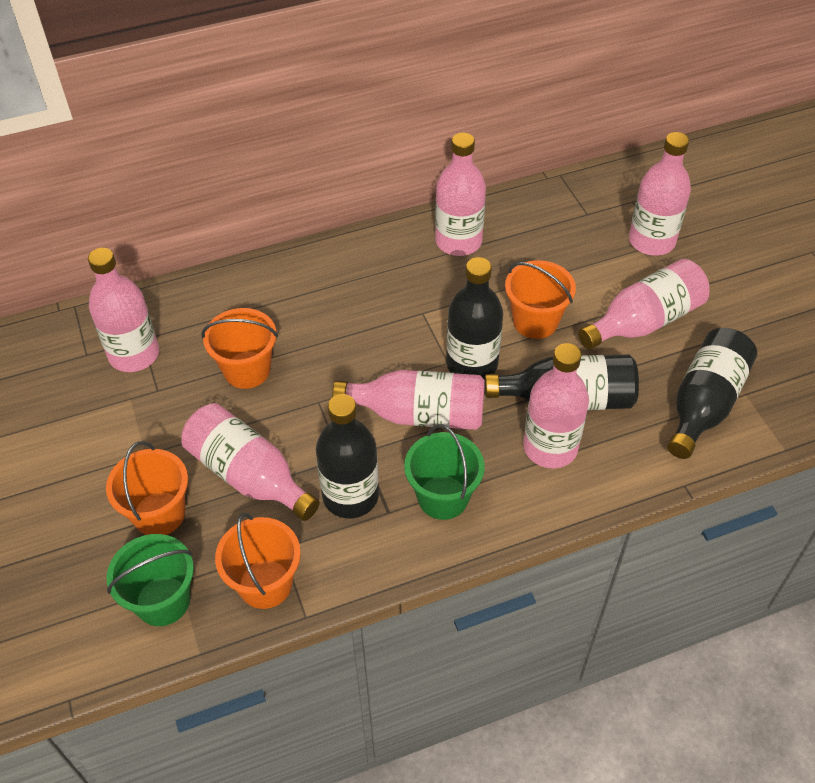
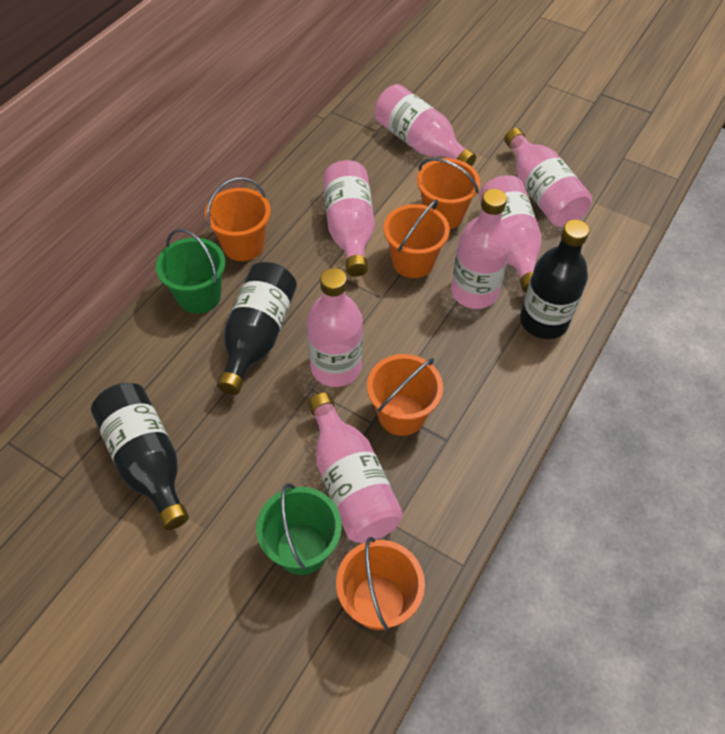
black bottle: [316,394,379,518] [446,257,503,380] [485,354,639,410] [667,328,757,459] = 4 -> [91,383,189,530] [217,262,297,395] [520,220,589,339] = 3
orange bucket: [106,441,188,535] [201,308,278,389] [215,513,301,609] [505,260,576,339] = 4 -> [205,177,271,261] [336,537,425,630] [367,354,443,436] [383,199,450,278] [417,158,480,229] = 5

